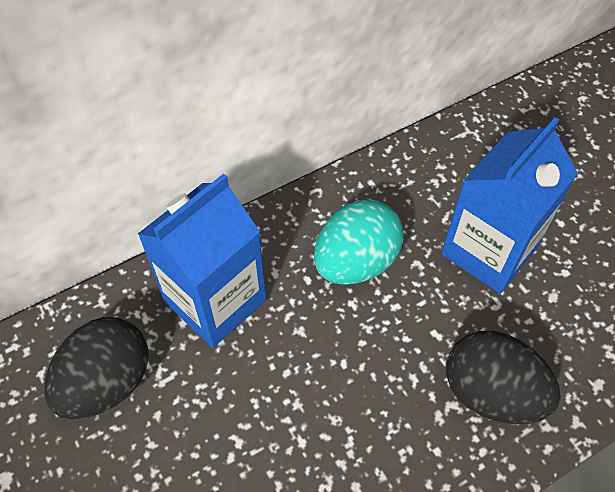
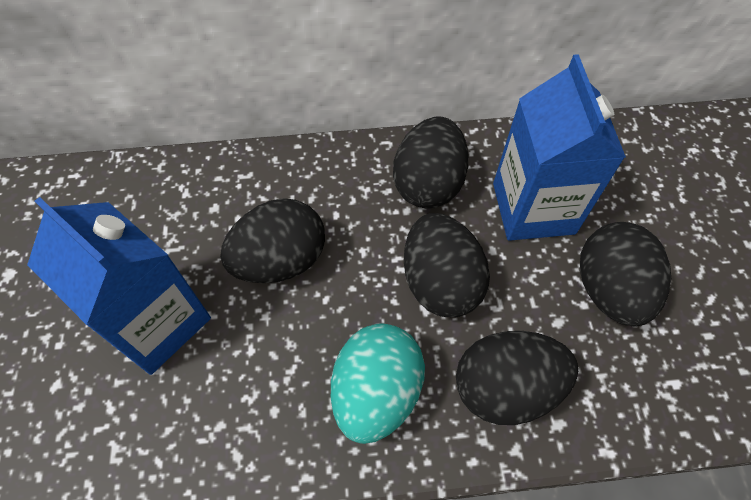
black egg: [44,317,149,419] [446,331,561,424] = 2 -> [220,198,325,283] [393,116,469,209] [404,213,490,318] [456,331,579,425] [580,222,671,326] = 5

